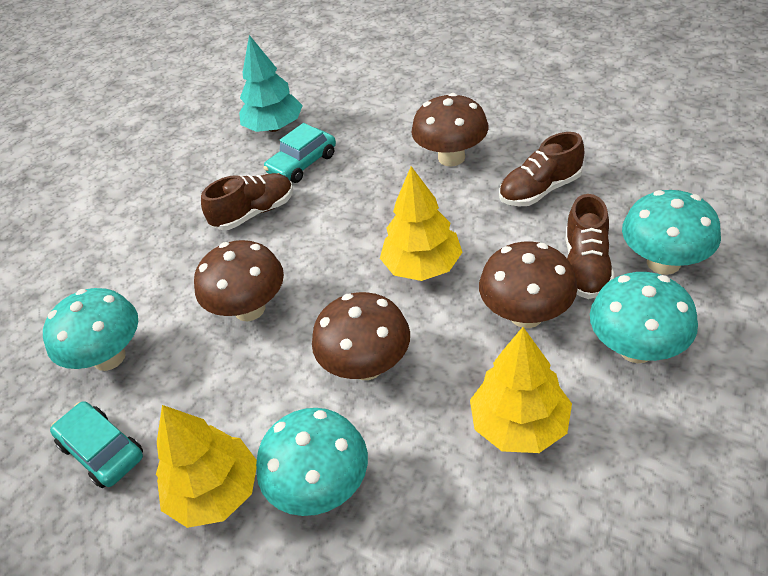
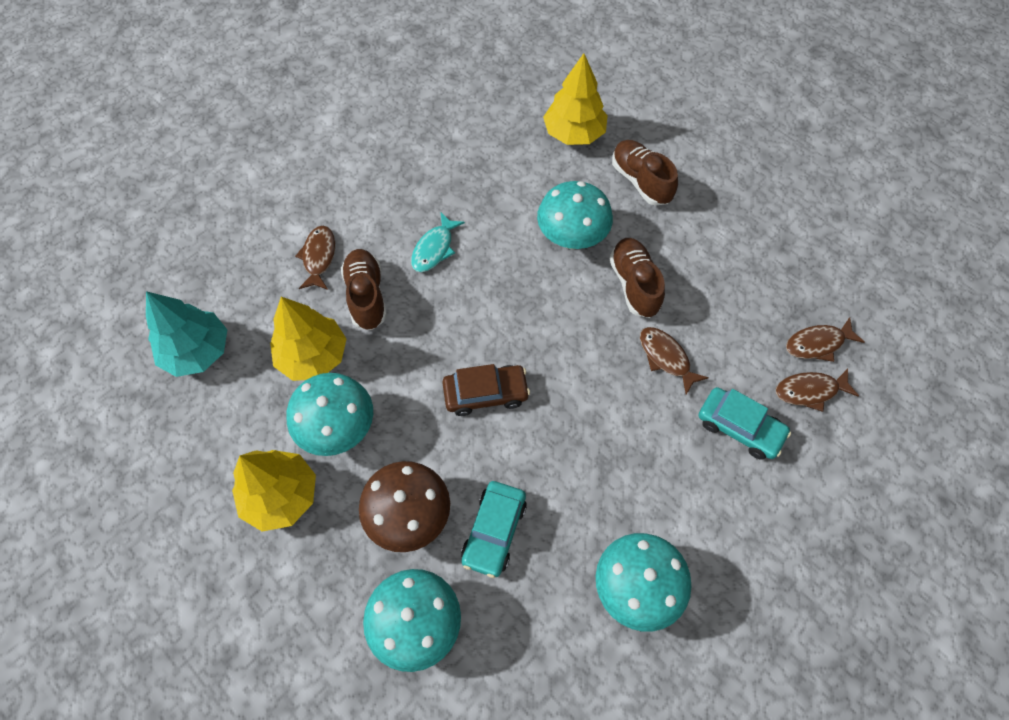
brown car: none = 0 -> [442,364,530,416] = 1
brown fish: none = 0 -> [295,226,335,290] [640,327,709,395] [776,369,859,412] [786,317,865,362] = 4
brown mushroom: [194,240,284,322] [312,292,410,380] [412,93,488,166] [479,241,577,328] = 4 -> [359,461,450,552] = 1
turquoise fish: none = 0 -> [411,212,465,272] = 1

